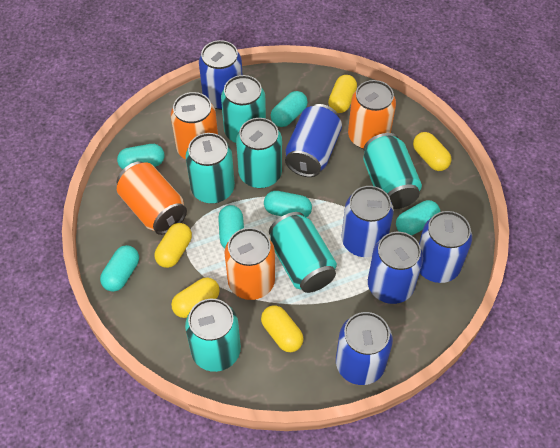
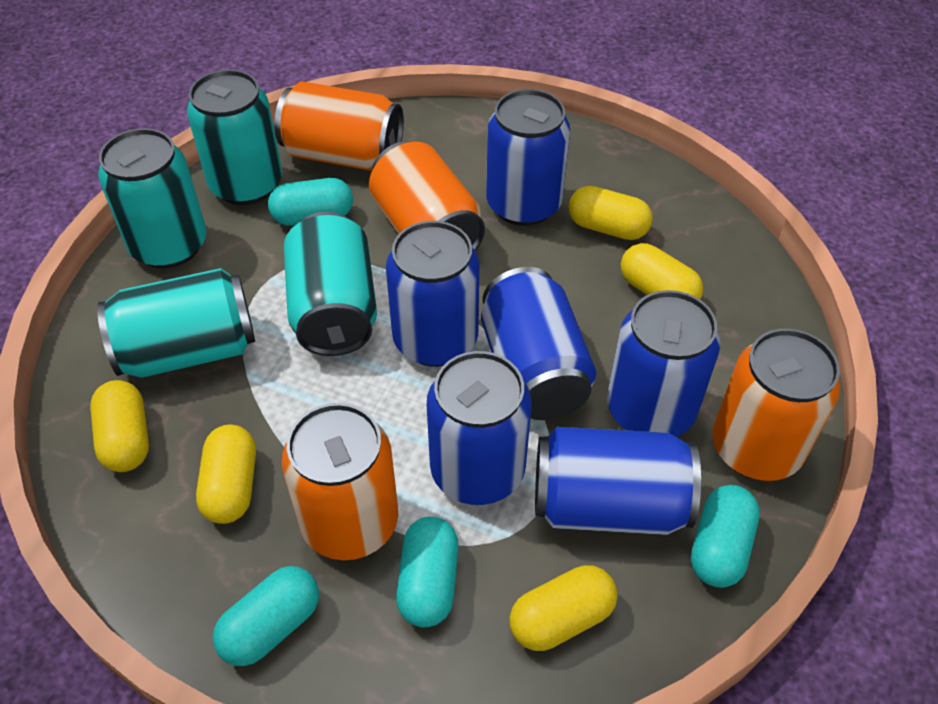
turquoise can: [185,299,241,372] [186,133,235,204] [221,75,266,143] [236,118,282,188] [269,212,337,293] [363,133,422,209] = 6 -> [97,268,255,378] [98,128,206,268] [187,70,282,205] [284,212,377,356] = 4
turquoise capsule: [100,245,139,292] [117,144,164,169] [218,205,244,248] [264,191,312,218] [271,91,308,127] [396,200,441,235] = 6 -> [213,566,319,666] [268,178,353,226] [396,517,459,627] [691,485,760,588] = 4

